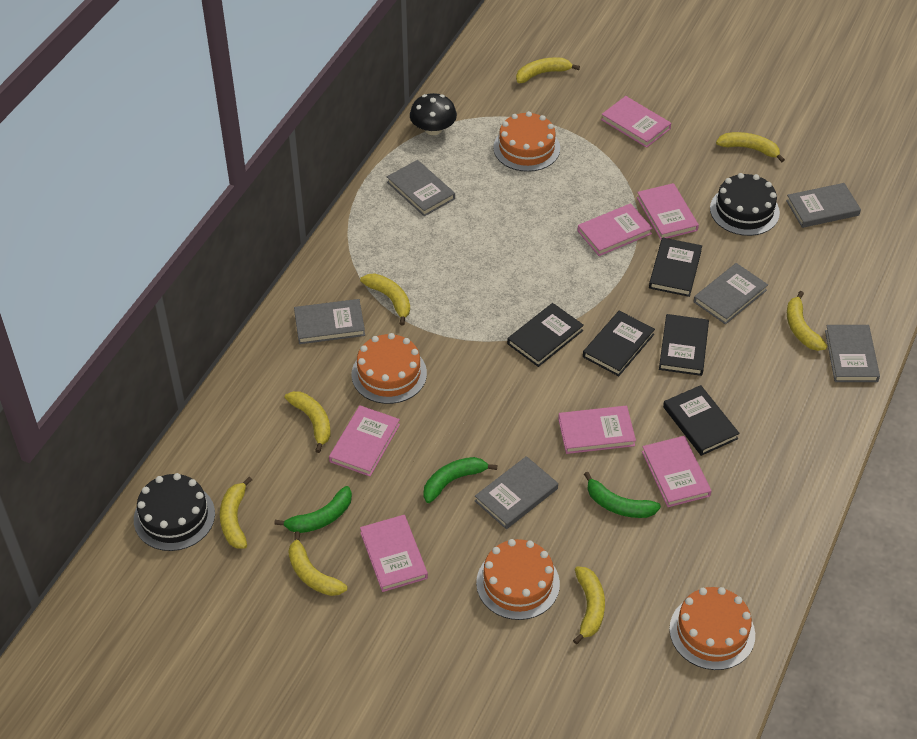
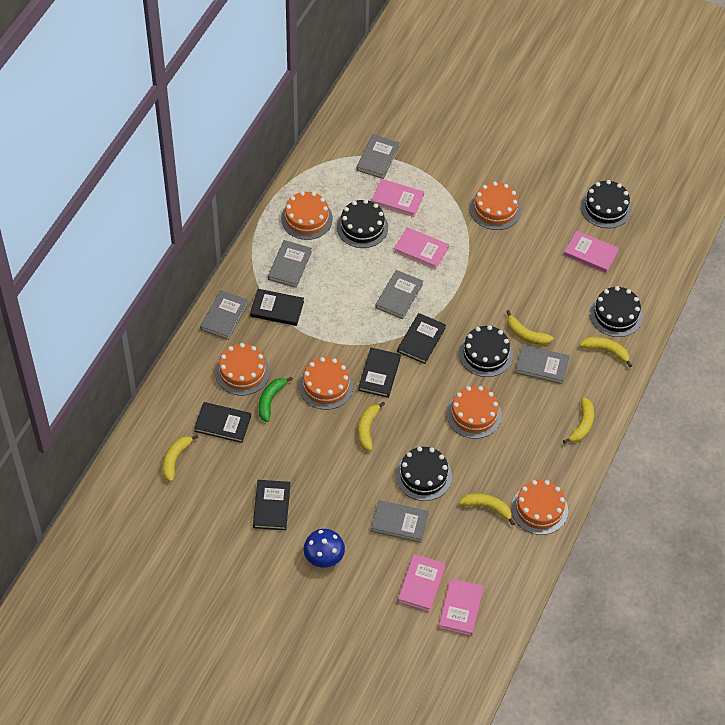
black cake: [134,473,215,551] [710,173,780,236] = 2 -> [337,199,388,248] [396,447,452,501] [459,325,513,377] [581,180,632,228] [590,286,643,337] = 5
black mushroom: [410,93,457,135] = 1 -> none = 0
blue mushroom: none = 0 -> [304,529,345,568] = 1
green banana: [274,486,352,533] [423,457,497,503] [584,472,661,518] = 3 -> [259,377,293,422] = 1
orange cake: [351,333,427,404] [476,539,560,620] [493,111,560,172] [669,587,755,670] = 4 -> [215,343,270,395] [281,191,333,240] [299,357,354,410] [447,386,502,439] [470,182,521,230] [511,480,568,535] = 6
pink book: [329,405,400,476] [360,515,428,592] [558,406,636,454] [578,203,653,256] [601,96,671,148] [637,183,699,239] [642,436,711,507] = 7 -> [371,179,424,217] [394,227,449,269] [398,554,446,612] [439,578,484,636] [564,230,619,273] = 5
yellow banana: [220,477,252,549] [285,391,331,453] [288,532,347,596] [360,274,410,325] [516,57,580,83] [573,566,605,644] [716,132,785,162] [787,291,827,351] = 8 -> [162,435,199,482] [358,402,385,451] [459,493,515,525] [506,310,554,345] [563,397,594,444] [579,337,632,367] = 6

